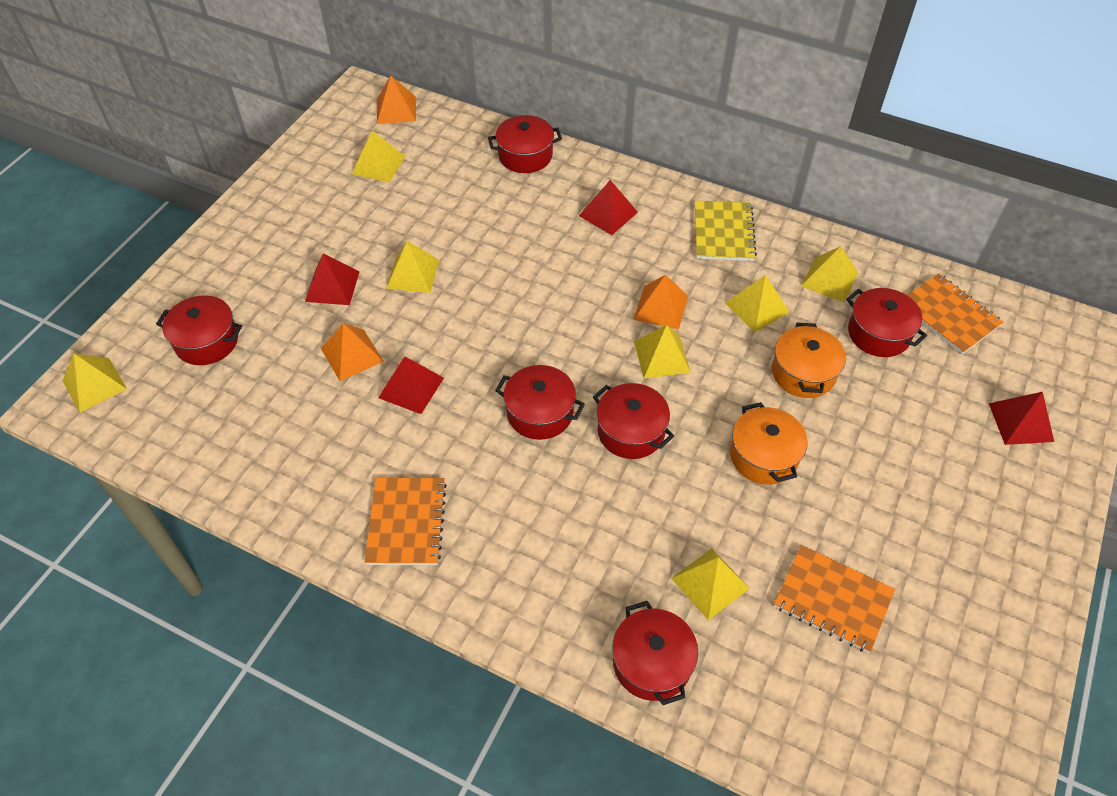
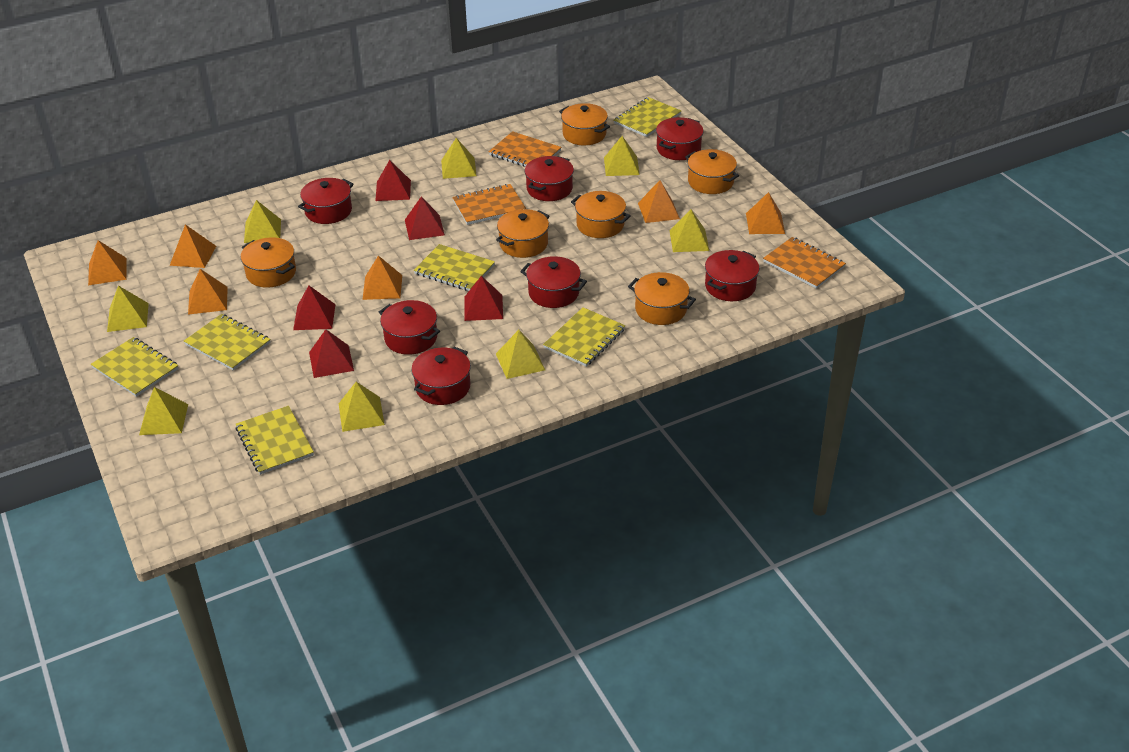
orange pot: [730,402,808,485] [772,323,846,398] = 2 -> [241,237,296,288] [496,209,549,258] [559,103,610,145] [571,191,631,238] [628,272,696,325] [685,149,739,194] = 6
orange pyramid: [321,323,384,381] [377,76,416,124] [634,275,688,330] = 3 -> [88,240,127,285] [170,224,216,268] [188,269,228,315] [362,256,402,300] [638,180,680,223] [746,192,785,234] = 6
red pot: [156,295,242,365] [488,115,562,173] [495,365,585,440] [593,383,674,459] [612,601,698,705] [846,288,927,357] = 6 -> [298,178,354,224] [379,300,440,355] [411,347,471,405] [520,256,587,308] [525,156,574,201] [656,117,703,160] [705,250,759,301] = 7
red pyramid: [305,253,359,305] [378,357,444,414] [579,180,638,235] [989,392,1054,445] = 4 -> [293,285,336,330] [309,329,354,378] [375,160,411,201] [405,196,445,240] [464,276,503,321] = 5
yellow notebook: [695,201,757,261] = 1 -> [91,337,179,397] [184,314,271,371] [235,406,314,475] [414,244,495,291] [543,307,625,367] [614,97,681,137] = 6
yellow pyramid: [62,353,127,412] [352,131,405,183] [386,241,439,293] [634,325,691,378] [671,548,750,620] [725,275,789,332] [801,246,858,302] = 7 -> [107,286,149,332] [139,387,188,435] [244,200,281,243] [339,382,385,432] [441,138,477,179] [496,330,545,379] [604,136,640,176] [670,210,709,252] = 8

